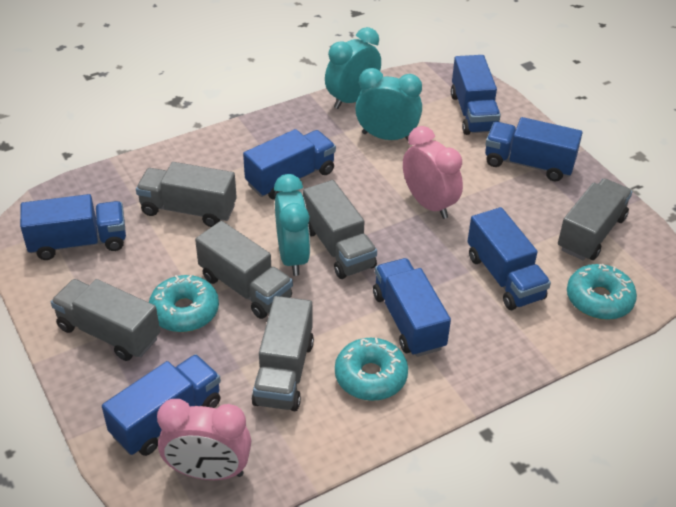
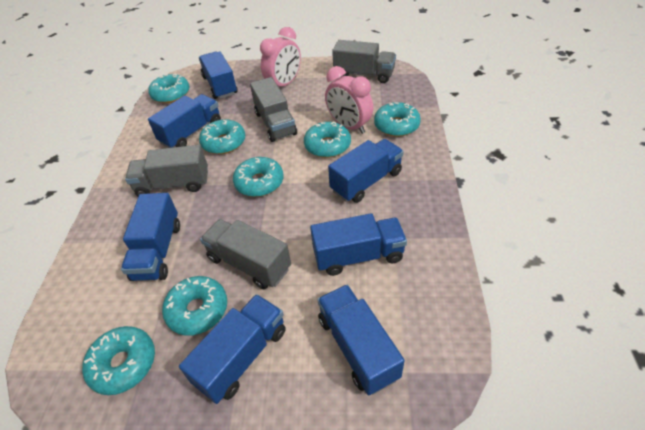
grey truck: [51,279,160,361] [136,162,237,227] [195,221,293,319] [251,296,314,411] [303,180,377,279] [558,178,632,260] = 6 -> [125,145,208,196] [200,219,291,289] [250,77,297,142] [332,40,396,83] = 4
turquoise clock: [274,174,310,276] [325,27,381,109] [355,68,422,140] = 3 -> none = 0
turquoise donut: [149,275,219,332] [335,338,408,401] [567,263,637,320] = 3 -> [82,326,155,395] [148,74,190,103] [162,276,227,336] [199,119,245,154] [233,157,284,197] [304,122,351,158] [374,102,421,137] = 7

